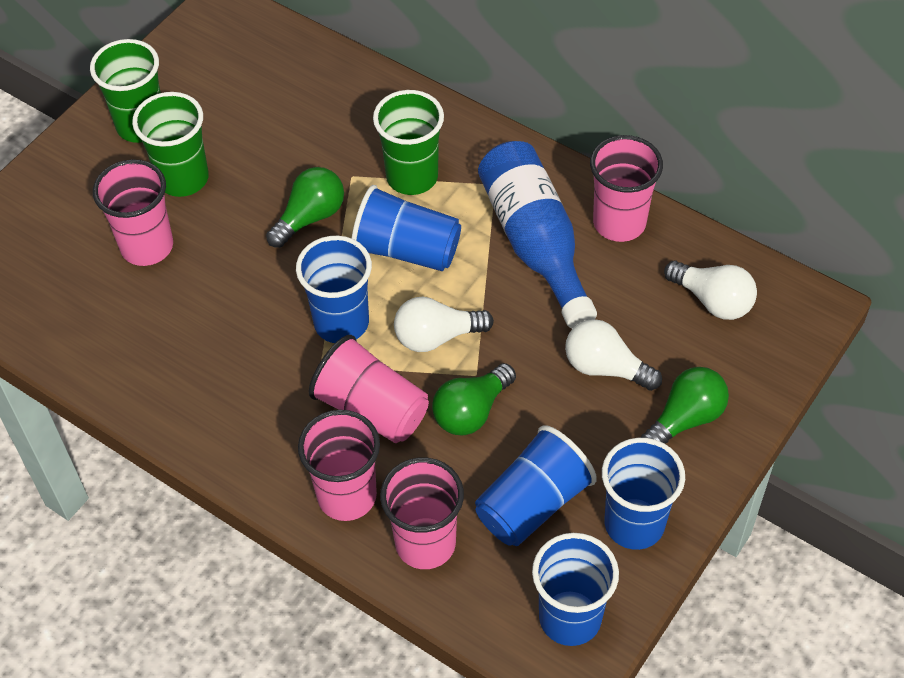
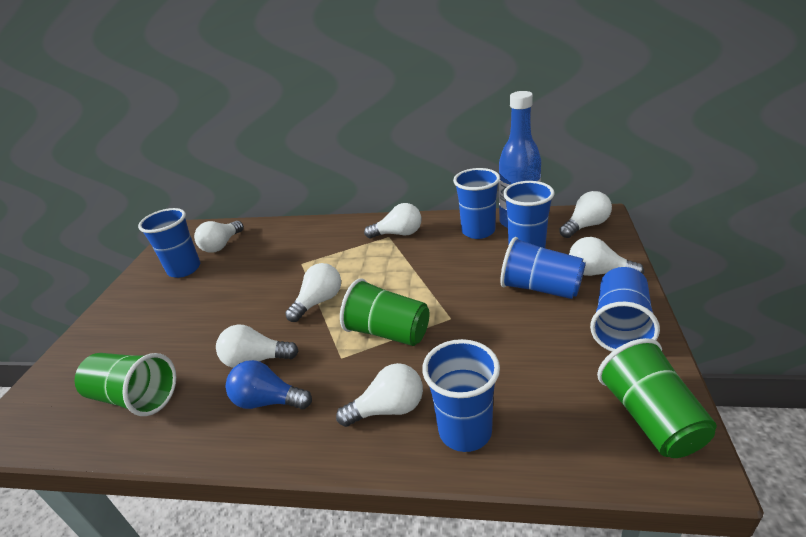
blue cup: [296,236,372,343] [352,185,461,271] [475,425,597,546] [532,533,619,646] [602,438,685,550] = 5 -> [138,208,200,278] [422,339,500,452] [453,168,500,239] [500,237,586,299] [503,181,554,248] [590,267,660,352] = 6
blue light bulb: none = 0 -> [225,360,312,409] = 1
green light bulb: [266,167,344,248] [432,363,516,435] [641,367,729,444] = 3 -> none = 0
pink cup: [93,159,173,266] [298,410,380,521] [309,335,429,443] [380,457,464,569] [590,135,663,242] = 5 -> none = 0
white light bulb: [394,297,494,352] [565,319,662,391] [664,261,757,320] = 3 -> [194,221,244,253] [216,325,299,368] [285,263,341,322] [336,363,423,427] [364,203,422,238] [559,191,612,238] [569,237,644,276] = 7

